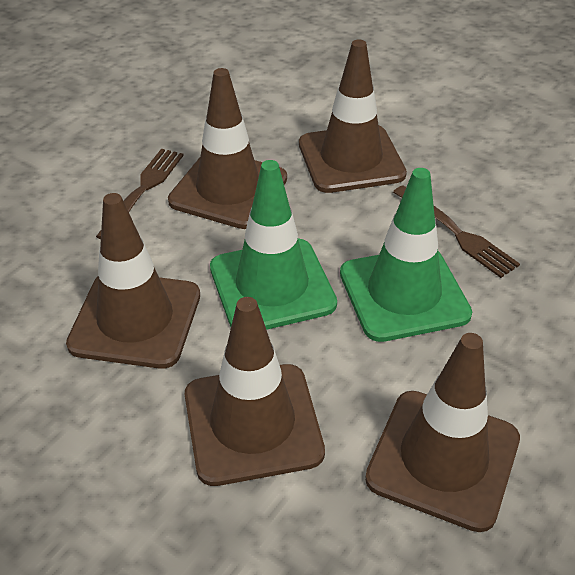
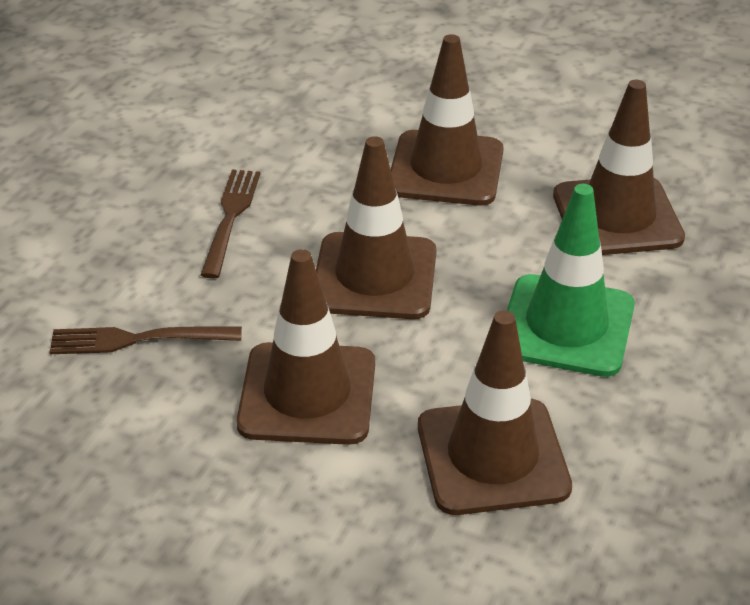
green traffic cone: [210,160,337,330] [340,168,472,342] = 2 -> [507,184,635,377] = 1

